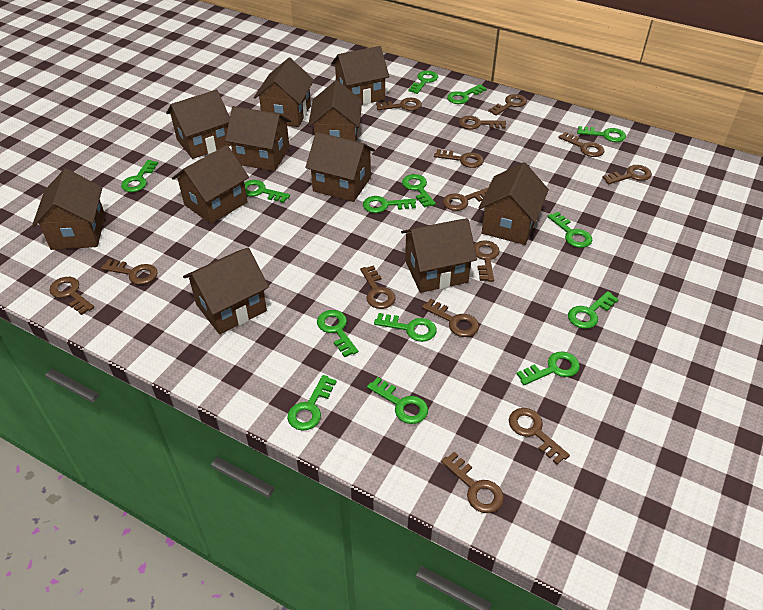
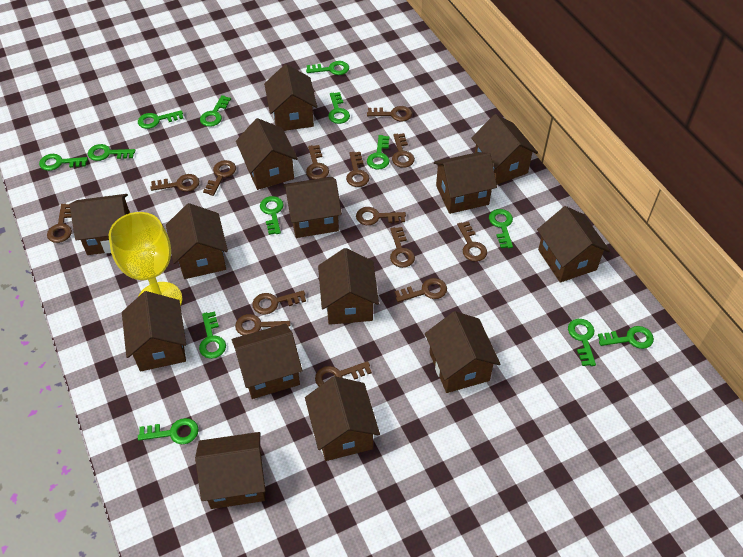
brown house: [32,168,105,250] [166,90,231,159] [172,145,249,224] [183,248,269,335] [225,106,291,171] [254,58,314,127] [305,132,375,202] [308,80,362,141] [331,46,389,105] [401,218,477,293] [479,162,549,245] = 11 -> [69,194,130,255] [122,291,186,371] [166,203,228,279] [195,432,266,509] [232,324,303,399] [236,118,298,190] [264,64,317,131] [283,177,342,238] [305,376,380,461] [318,248,379,325] [425,311,500,393] [434,152,497,214] [471,114,538,185] [537,206,610,283] = 14
green key: [121,160,158,192] [244,180,290,203] [287,375,337,431] [317,310,358,357] [363,196,416,213] [367,377,428,424] [374,313,436,342] [402,174,436,208] [408,71,438,94] [447,84,487,104] [516,351,580,385] [547,212,593,248] [568,291,619,329] [577,126,626,142] = 14 -> [39,154,88,171] [88,144,135,161] [138,110,184,129] [138,418,199,444] [199,311,226,359] [200,95,231,127] [260,196,284,235] [306,61,349,75] [328,92,350,124] [367,135,389,169] [489,209,513,248] [568,319,596,366] [598,326,654,349] = 13
yellow goblet: none = 0 -> [109,212,183,306] = 1

